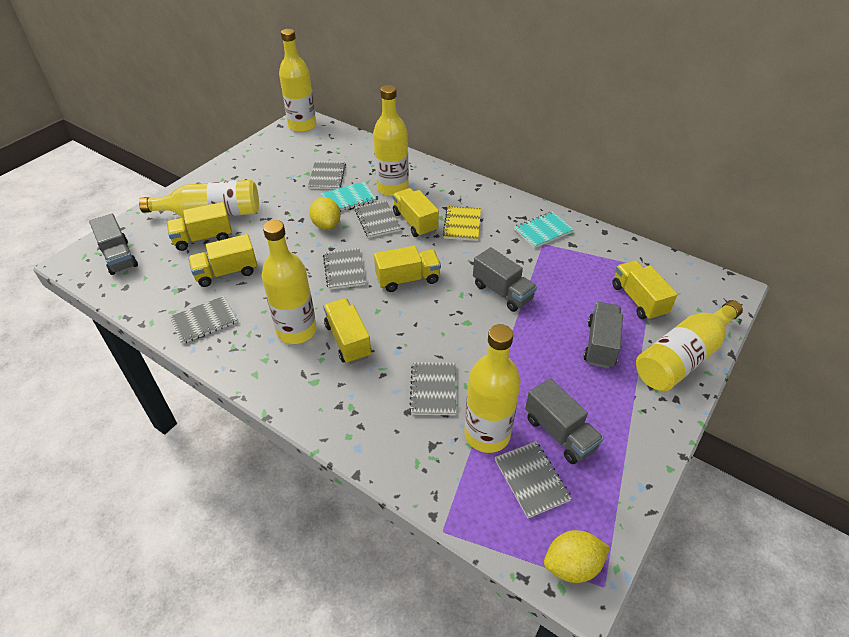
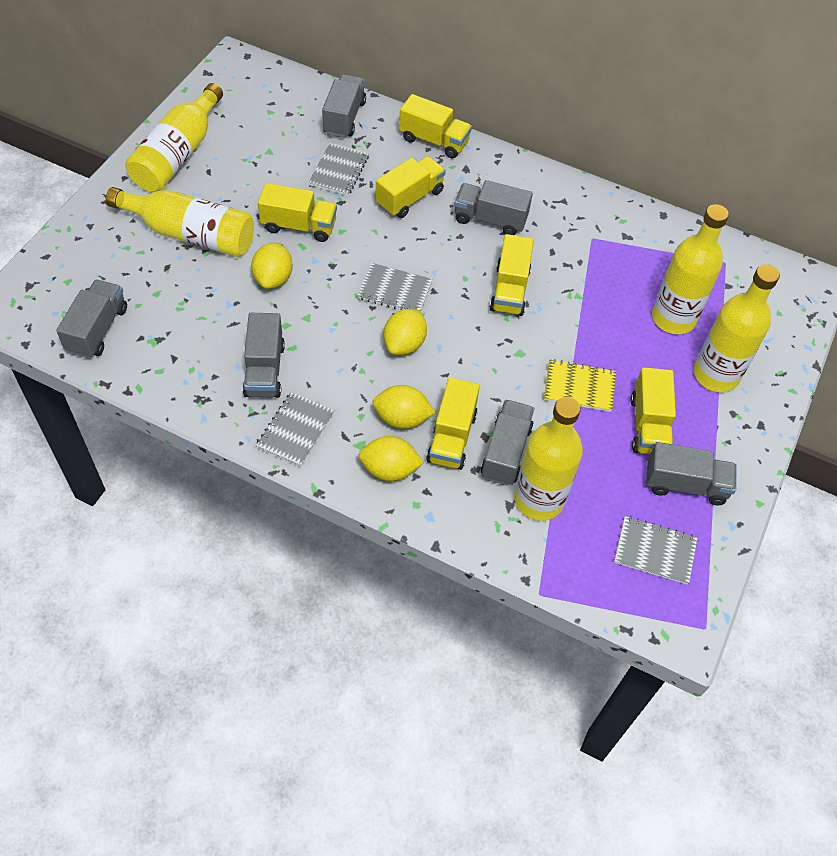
grey notebook: [169,296,237,344] [308,161,346,189] [323,248,366,290] [355,201,401,238] [409,362,456,415] [494,441,572,518] = 6 -> [256,392,334,467] [308,143,369,196] [357,263,433,311] [614,516,698,584] = 4
grey truck: [89,213,138,275] [473,247,537,312] [525,378,604,464] [583,302,623,368] = 4 -> [56,280,127,359] [243,313,285,398] [322,74,366,138] [454,180,533,235] [481,399,534,486] [646,442,737,506] = 6
turquoise notebook: [321,182,376,211] [514,212,574,248] = 2 -> none = 0
yellow bottle: [139,180,259,217] [262,220,317,344] [279,29,316,132] [373,85,409,196] [464,324,521,453] [636,300,743,391] = 6 -> [106,187,254,257] [125,83,223,192] [514,397,583,521] [652,204,729,334] [694,264,780,392] = 5
yellow lemon: [310,197,341,230] [544,530,610,583] = 2 -> [251,243,293,289] [358,436,424,481] [373,385,436,429] [383,309,427,355] = 4

